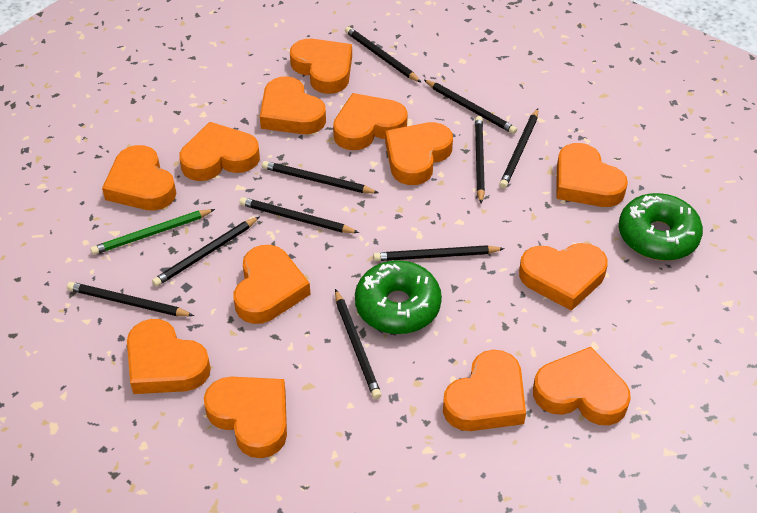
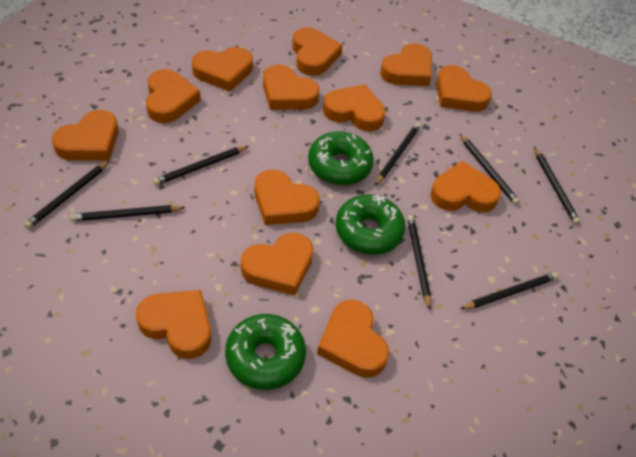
black pencil: [67,282,194,316] [152,216,260,287] [240,197,359,233] [262,161,379,193] [335,289,382,399] [345,26,422,83] [373,245,505,261] [424,80,517,134] [475,116,485,204] [499,109,538,189] = 10 -> [24,161,110,229] [70,205,186,221] [153,146,249,185] [375,123,421,186] [407,215,431,310] [459,133,520,205] [460,272,558,309] [534,147,580,225] = 8
green donut: [355,260,442,334] [619,193,703,261] = 2 -> [225,314,306,390] [308,132,374,185] [336,194,405,255] = 3
green pencil: [90,209,215,255] = 1 -> none = 0

